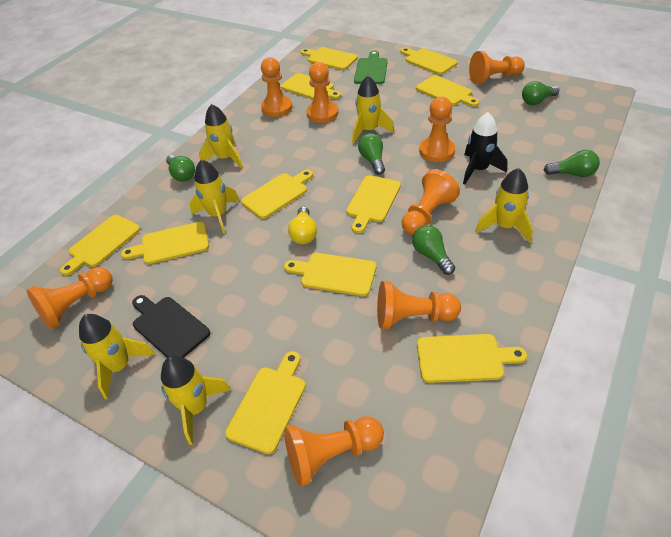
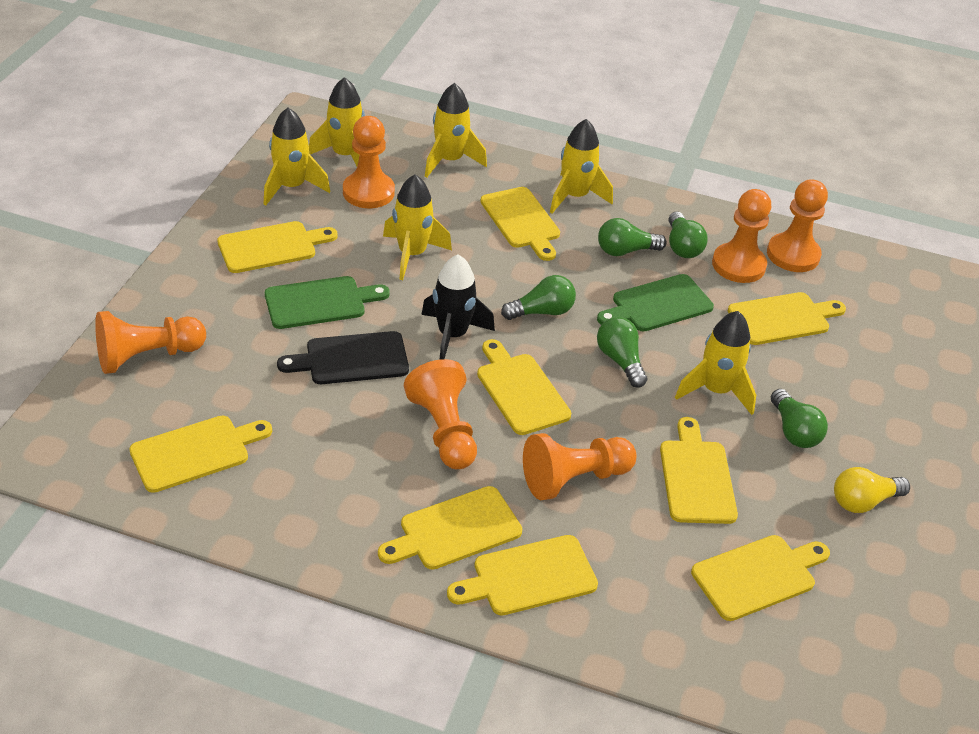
green cutting board: [354,51,388,84] = 1 -> [265,276,390,329] [597,274,714,332] = 2
orange pawn: [27,267,112,329] [261,57,292,117] [284,416,384,487] [306,62,338,123] [377,281,461,329] [402,169,460,235] [419,97,455,162] [469,51,525,84] = 8 -> [95,311,206,374] [343,116,395,208] [404,359,477,469] [523,433,636,500] [712,189,771,283] [767,179,828,272] = 6
yellow cutting board: [60,215,140,276] [121,222,209,264] [225,351,306,454] [241,170,313,219] [281,73,341,99] [284,253,376,296] [301,47,358,70] [346,175,401,233] [401,48,458,75] [416,75,479,107] [417,334,527,383] = 11 -> [129,416,272,493] [217,221,338,273] [378,486,523,570] [447,535,598,615] [477,339,571,435] [480,187,560,261] [660,417,738,524] [691,535,830,621] [728,292,846,345] = 9

